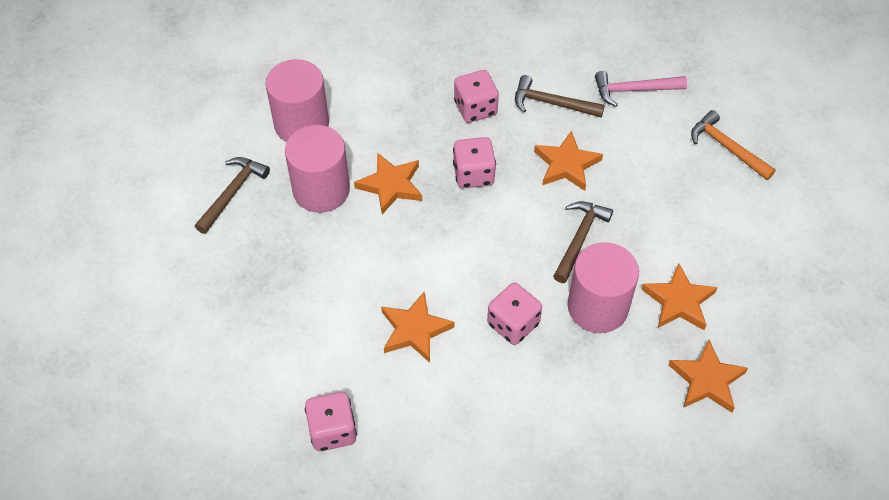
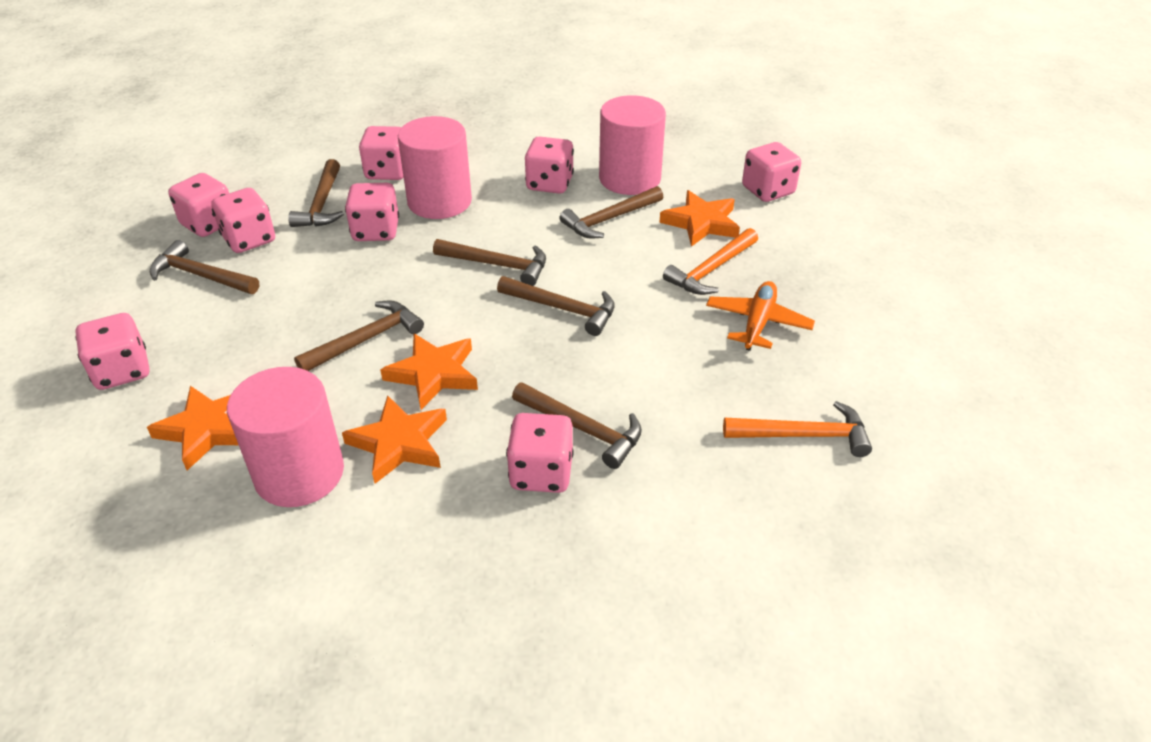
brown hammer: [195,157,270,234] [515,75,605,118] [553,201,613,283] = 3 -> [150,240,259,294] [288,159,344,227] [294,300,424,371] [433,239,546,286] [497,276,615,336] [512,382,642,469] [560,186,663,238] = 7
orange hammer: [691,110,776,180] = 1 -> [663,228,758,295] [723,401,872,457] = 2
orange plane: none = 0 -> [706,281,815,351] = 1
orange star: [354,153,422,215] [381,292,454,363] [534,130,603,191] [641,263,718,330] [669,340,748,413] = 5 -> [147,386,238,470] [342,395,447,484] [380,334,478,410] [659,190,740,247] = 4
pink dice: [305,392,357,451] [453,137,496,188] [454,70,499,123] [487,283,542,345] = 4 -> [75,313,149,390] [168,173,229,237] [211,188,275,253] [345,183,399,241] [359,126,403,180] [506,413,574,493] [525,136,574,194] [742,142,801,202] = 8
pink hammer: [595,71,687,107] = 1 -> none = 0

